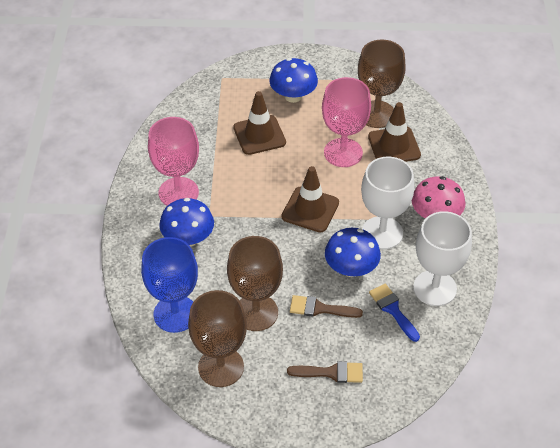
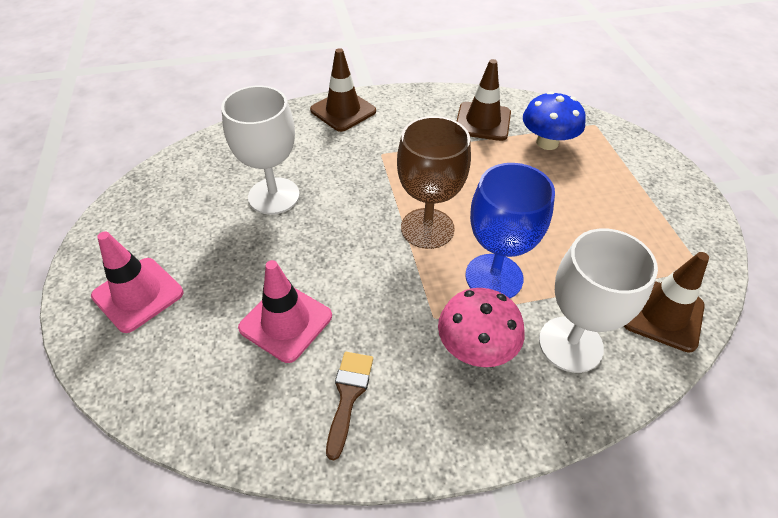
blue brush: [369,284,420,342] = 1 -> none = 0
blue mushroom: [159,198,214,247] [269,58,318,103] [325,228,381,277] = 3 -> [523,91,586,150] = 1
brown brush: [287,361,363,383] [290,295,363,318] = 2 -> [326,352,373,460] = 1
brown goblet: [188,290,247,387] [227,236,283,331] [358,40,406,128] = 3 -> [397,116,471,249] = 1
pink goblet: [148,117,199,206] [322,77,371,167] = 2 -> none = 0
pink traffic cone: none = 0 -> [91,231,183,333] [238,260,332,363] = 2

